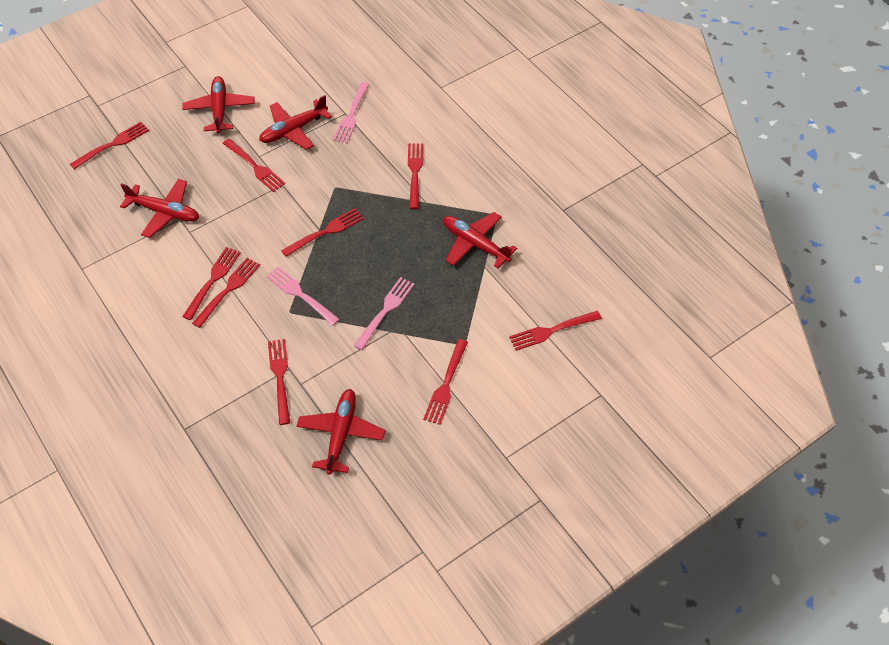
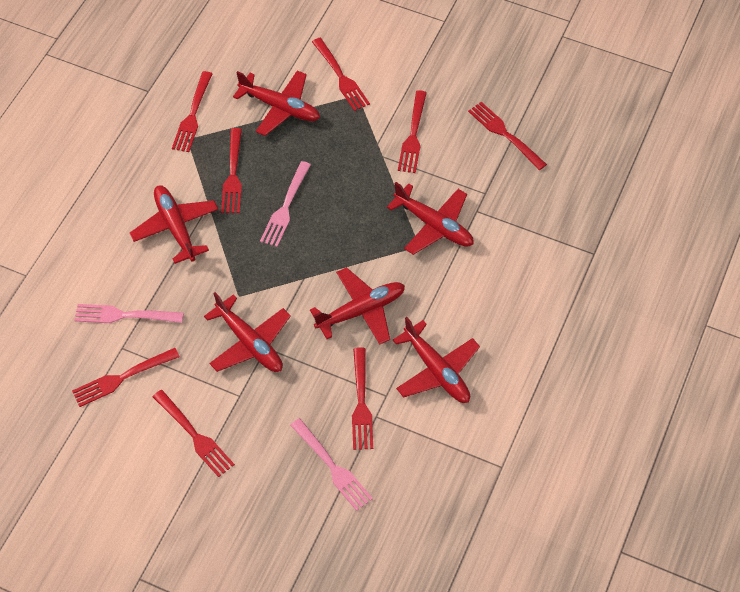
red fork: [70,122,149,169] [182,247,241,320] [192,258,260,328] [223,139,285,192] [268,339,290,425] [281,208,364,257] [408,143,423,209] [423,339,468,425] [509,311,602,351] = 9 -> [72,348,180,407] [153,390,235,477] [172,71,212,152] [221,128,242,213] [312,38,370,111] [352,347,373,450] [398,90,427,173] [468,102,547,170] = 8
red plane: [120,179,199,238] [182,76,255,134] [259,95,332,150] [297,389,385,475] [443,212,517,268] = 5 -> [130,185,218,264] [204,292,291,372] [233,71,320,136] [310,267,405,344] [387,182,474,255] [393,317,480,403] = 6

